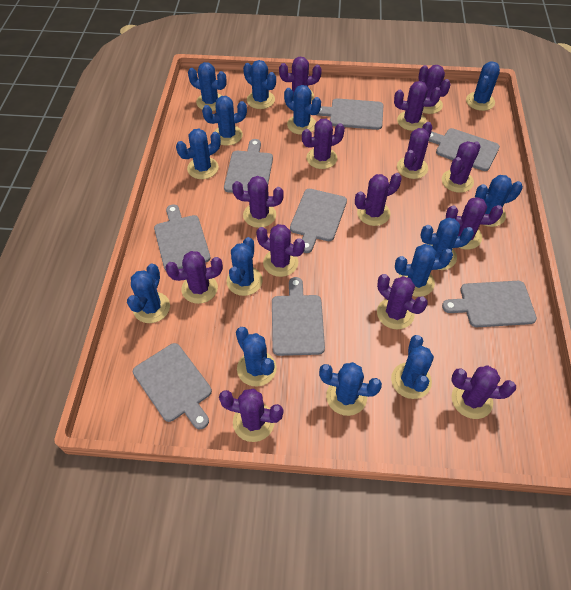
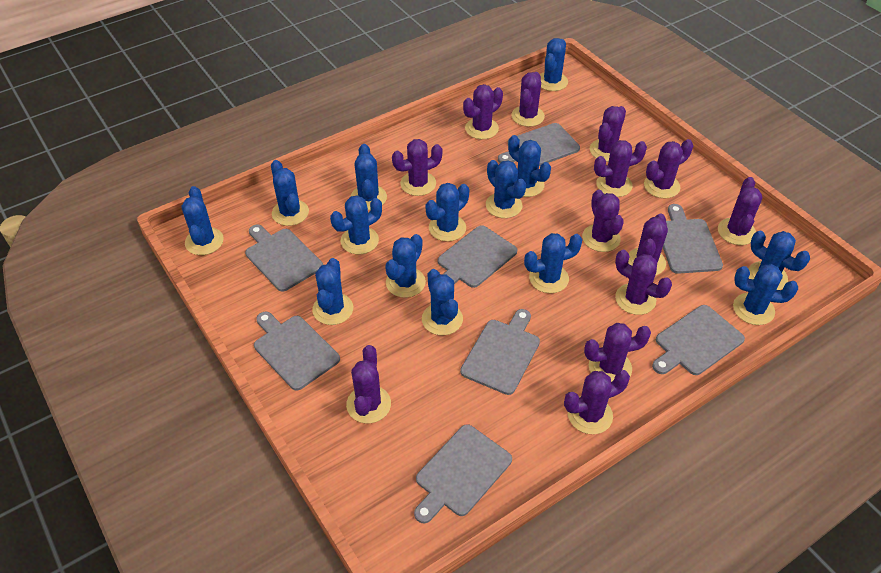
purple cactus: [165,251,223,304] [219,388,283,442] [232,176,284,228] [256,224,305,277] [279,57,322,102] [302,119,345,169] [355,173,402,226] [377,274,428,329] [394,81,441,131] [397,122,433,179] [419,65,451,114] [442,141,481,193] [446,197,503,250] [452,365,516,419] = 14 -> [346,345,391,423] [392,139,443,196] [463,84,503,139] [511,72,545,127] [564,370,630,434] [582,190,624,252] [584,323,651,382] [590,106,626,162] [594,140,647,197] [615,250,672,315] [628,214,668,276] [644,139,693,199] [718,177,762,245] = 13

